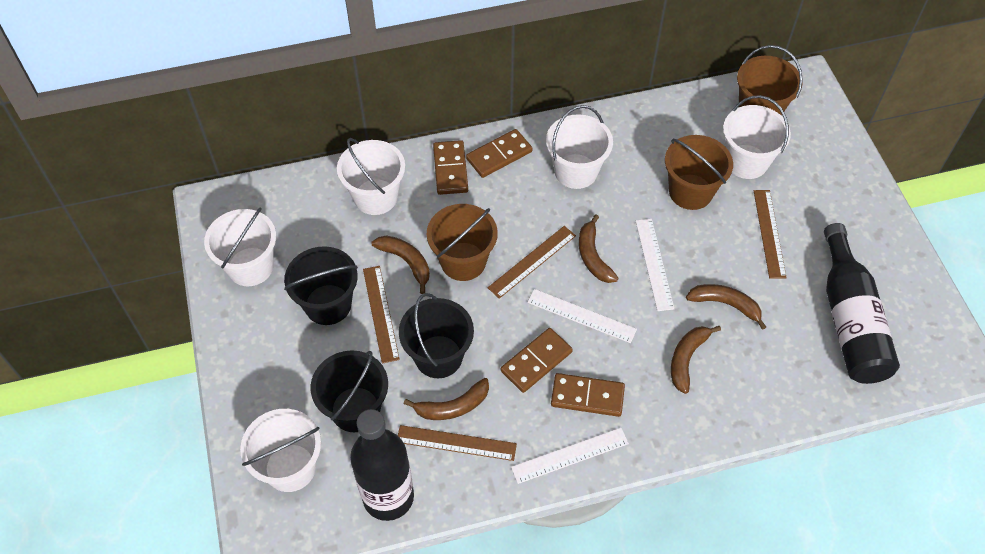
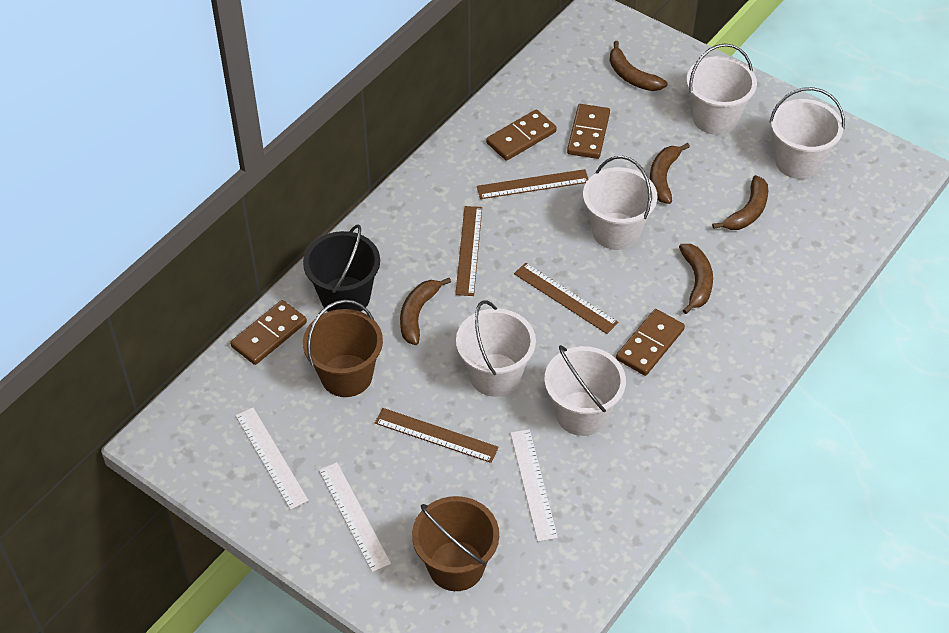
black bottle: [350,409,414,521] [824,223,900,384] = 2 -> none = 0
black bucket: [284,246,358,325] [311,350,388,432] [399,293,474,378] = 3 -> [303,225,380,312] = 1
brown bucket: [427,204,498,281] [665,135,733,210] [737,45,803,116] = 3 -> [303,299,383,397] [412,496,499,591] = 2

